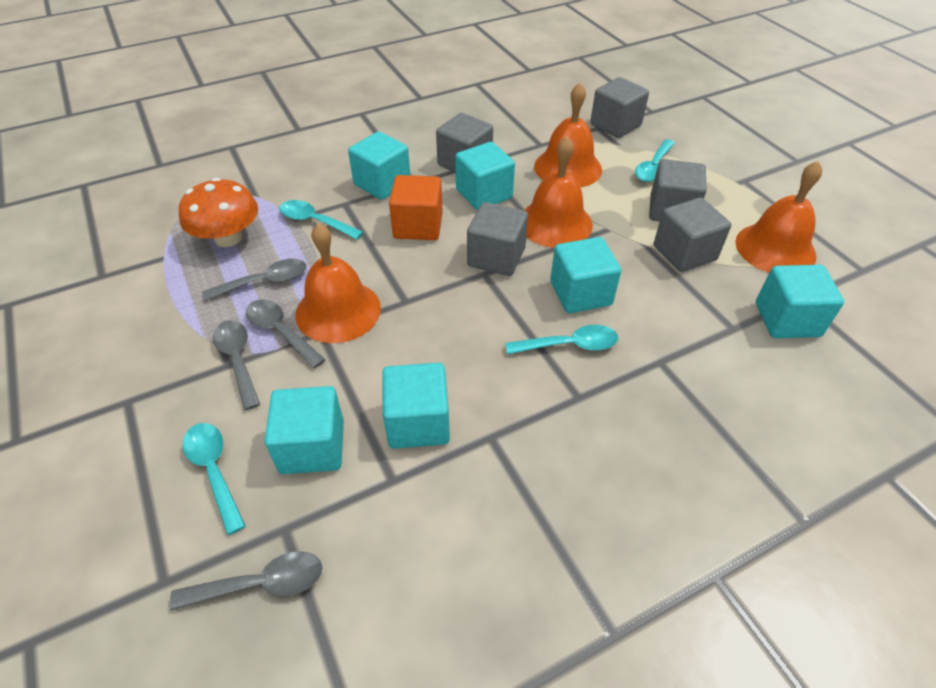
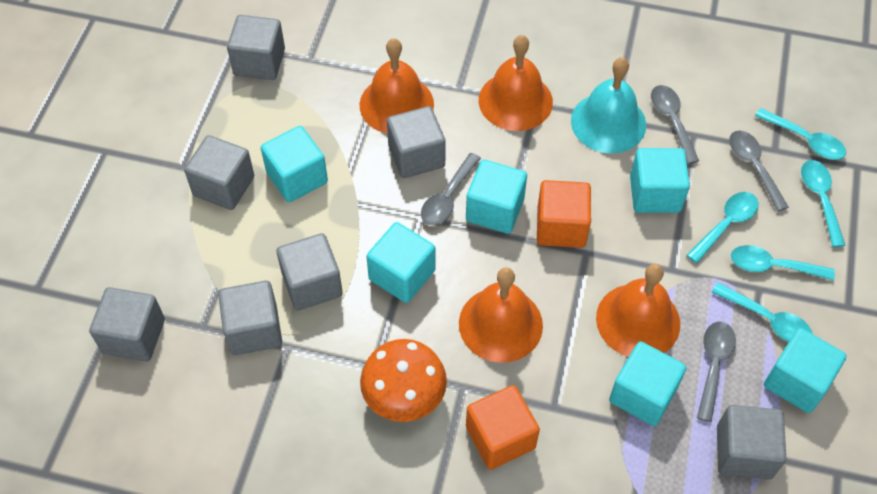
grey cube: [436,113,493,173] [467,202,528,276] [590,77,649,138] [649,159,706,222] [654,198,731,272] = 5 -> [89,287,165,362] [184,135,254,210] [218,281,282,355] [227,15,285,80] [277,233,343,311] [387,106,446,178] [717,405,786,479] = 7
orange cube: [389,175,443,240] = 1 -> [466,385,540,470] [537,180,591,248] = 2
turquoise bell: none = 0 -> [571,57,646,153] = 1
turquoise spoon: [182,423,245,535] [279,200,363,239] [505,325,618,355] [635,139,675,182] = 4 -> [687,192,759,263] [712,283,812,342] [731,245,835,281] [755,108,846,160] [801,160,845,247] = 5

